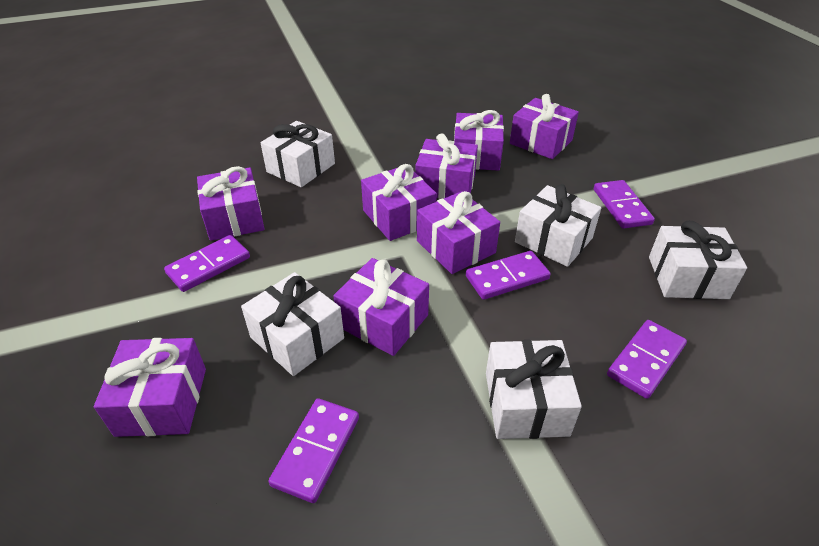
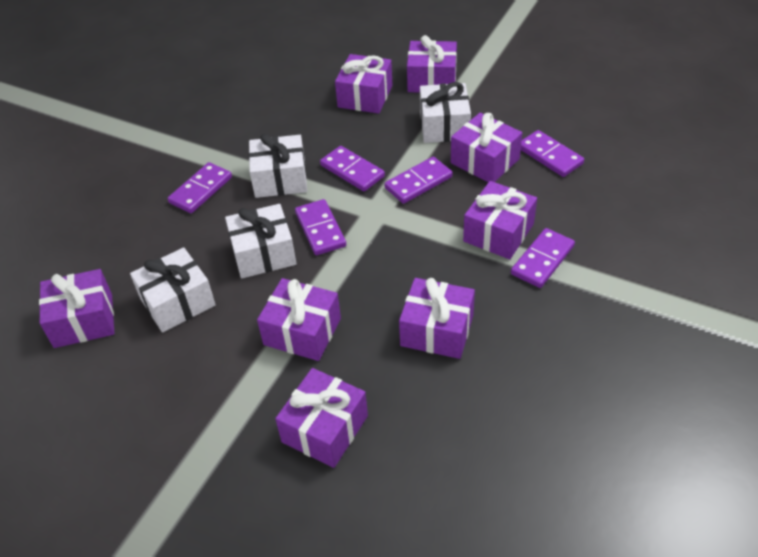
purple domino: [164,235,250,292] [268,398,359,503] [466,251,551,300] [594,180,655,229] [607,320,687,399] = 5 -> [168,162,232,213] [295,199,346,255] [320,146,385,191] [385,157,453,204] [511,228,575,288] [521,130,584,177] = 6
white gift: [241,272,344,376] [261,121,335,187] [486,340,582,439] [515,184,601,267] [649,221,747,299] = 5 -> [130,247,216,333] [225,204,296,279] [249,133,307,198] [420,82,471,143] = 4

